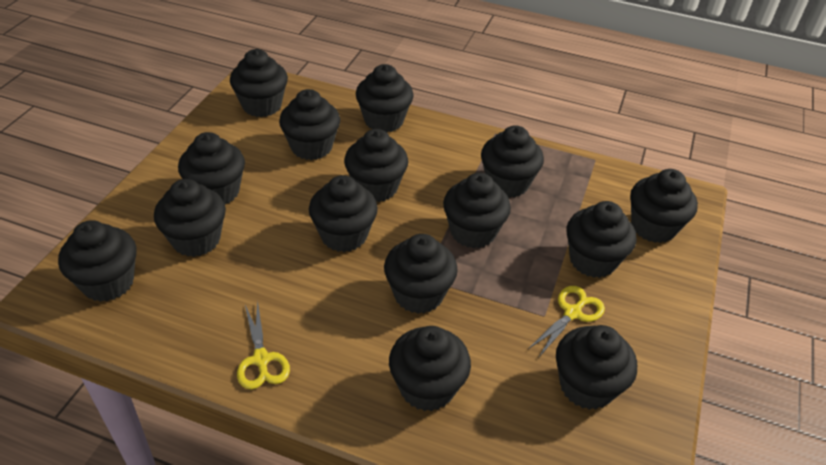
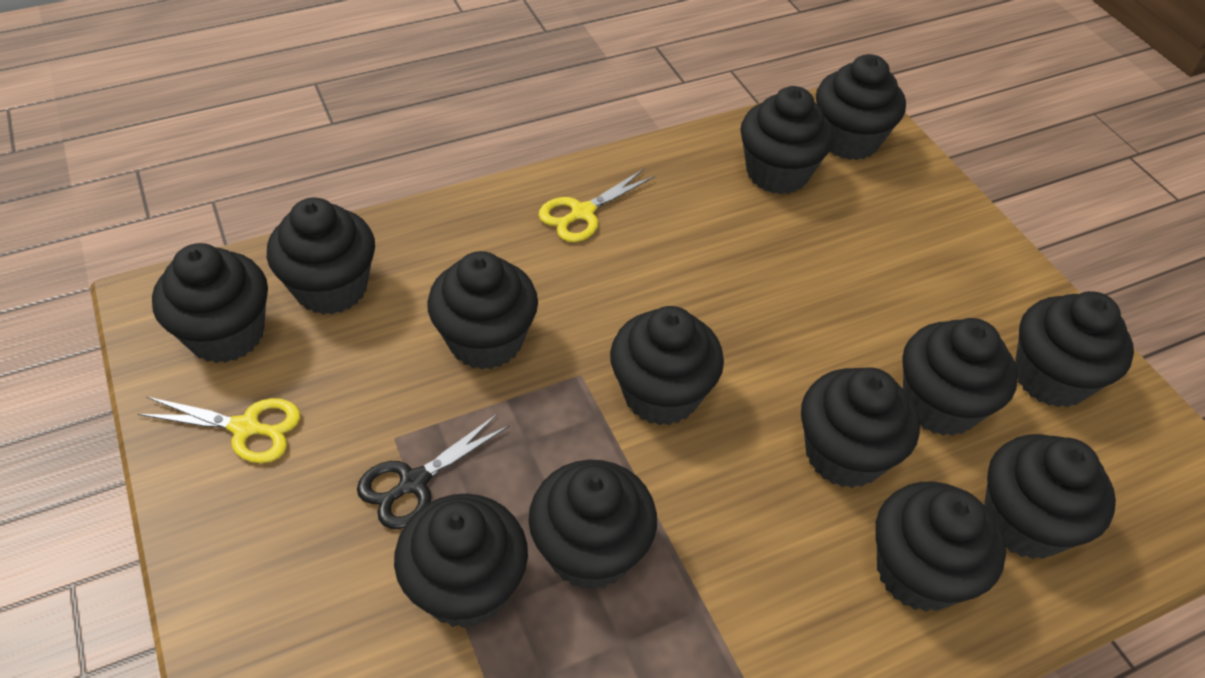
black cupcake: [58,220,137,302] [154,179,226,257] [178,132,245,204] [230,49,288,117] [279,89,340,160] [309,175,378,252] [344,129,408,202] [356,64,414,132] [384,234,458,314] [389,326,471,411] [443,173,511,248] [481,125,544,198] [556,325,637,410] [567,201,637,278] [630,169,698,243] = 15 -> [152,243,268,363] [267,198,375,315] [394,494,528,628] [427,251,538,370] [528,460,657,590] [610,306,724,425] [740,86,834,194] [801,367,920,488] [816,54,906,160] [875,482,1006,612] [902,318,1018,436] [984,434,1116,559] [1015,291,1134,408] = 13
black scissors: none = 0 -> [357,414,509,529] = 1

